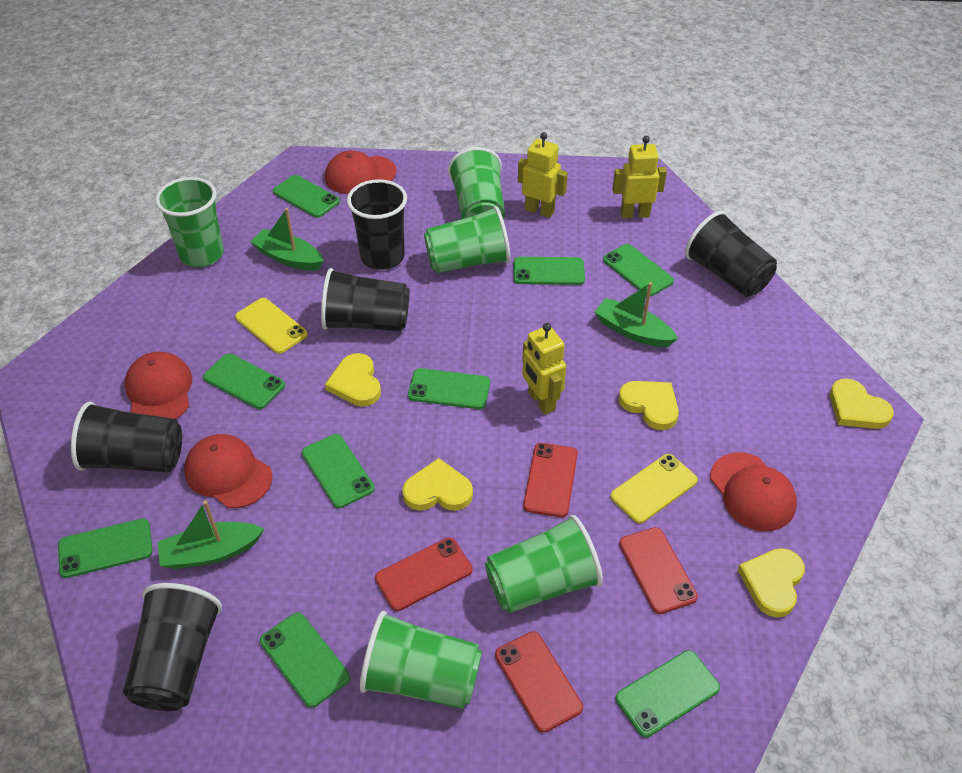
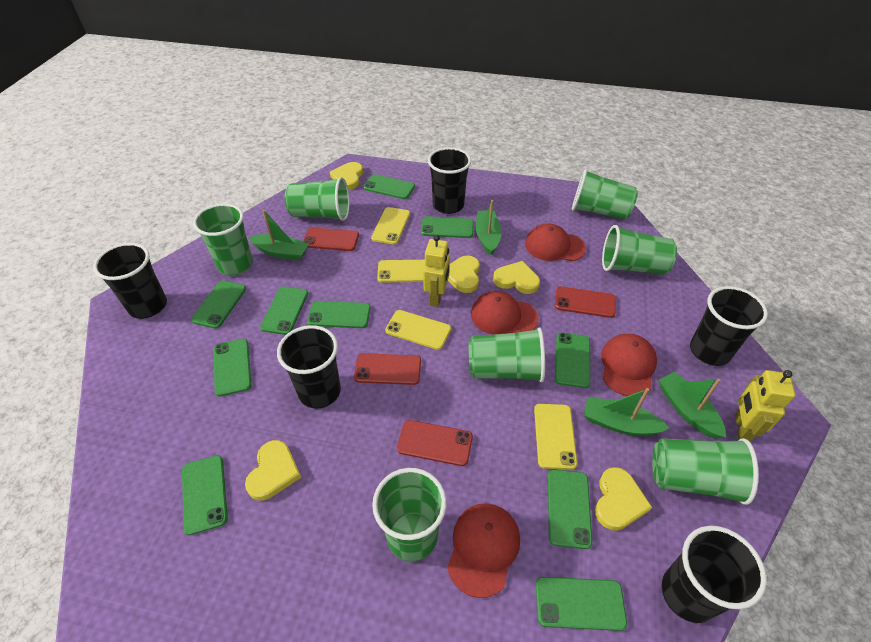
green boat: [158,500,264,569] [250,208,323,271] [595,282,678,347] = 3 -> [249,210,309,261] [476,200,502,256] [584,388,669,436] [658,372,726,439] = 4
green cup: [155,177,224,267] [360,611,482,709] [424,206,510,273] [448,147,505,220] [485,515,603,613] = 5 -> [193,203,253,275] [285,177,349,221] [372,468,447,562] [469,327,545,382] [572,169,638,220] [602,225,677,275] [652,438,759,505] = 7
green phone: [58,518,152,578] [203,353,285,409] [260,612,350,708] [273,175,340,218] [302,434,375,508] [408,368,490,409] [514,257,585,285] [603,244,674,296] [616,650,720,737] = 9 -> [182,455,228,535] [191,280,246,329] [214,339,251,396] [260,286,308,335] [307,301,371,328] [363,174,415,199] [421,216,474,238] [536,577,627,631] [548,469,592,549] [555,332,590,388] = 10
yellow phone: [235,298,308,354] [611,454,698,523] = 2 -> [371,207,410,245] [377,260,425,283] [385,310,451,350] [534,404,578,470] = 4
yellow robot: [518,132,568,218] [522,323,566,415] [612,136,667,218] = 3 -> [423,235,450,307] [735,370,796,442] = 2

